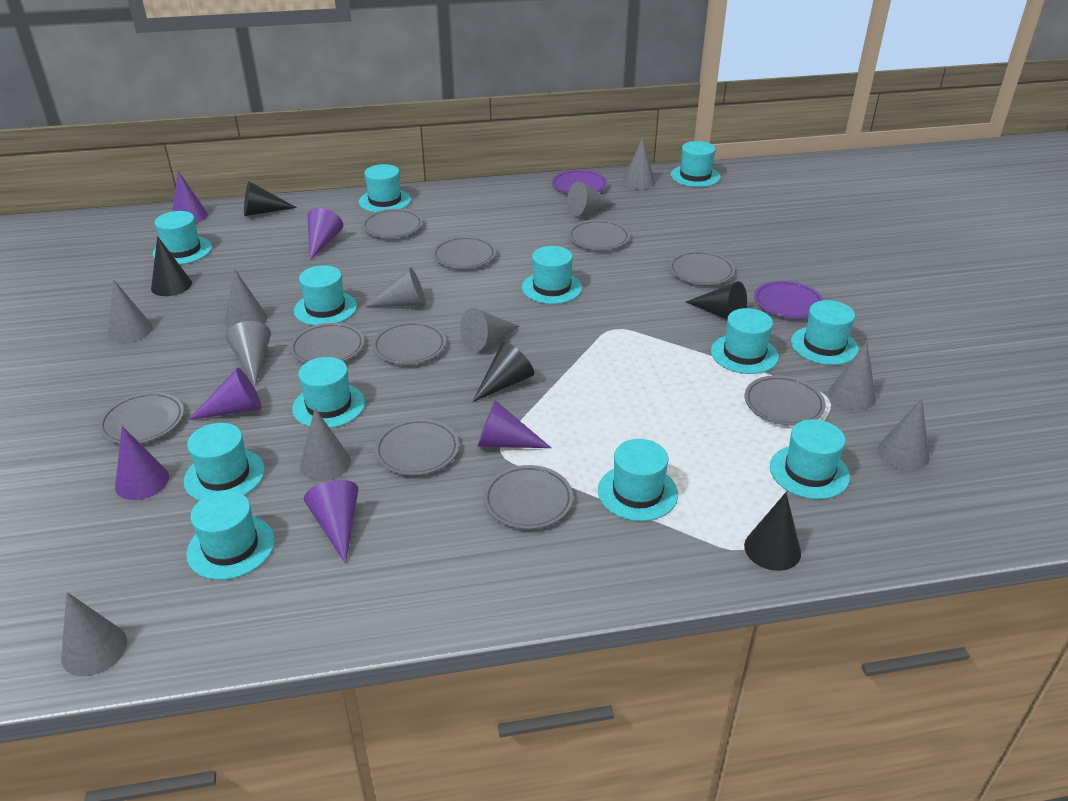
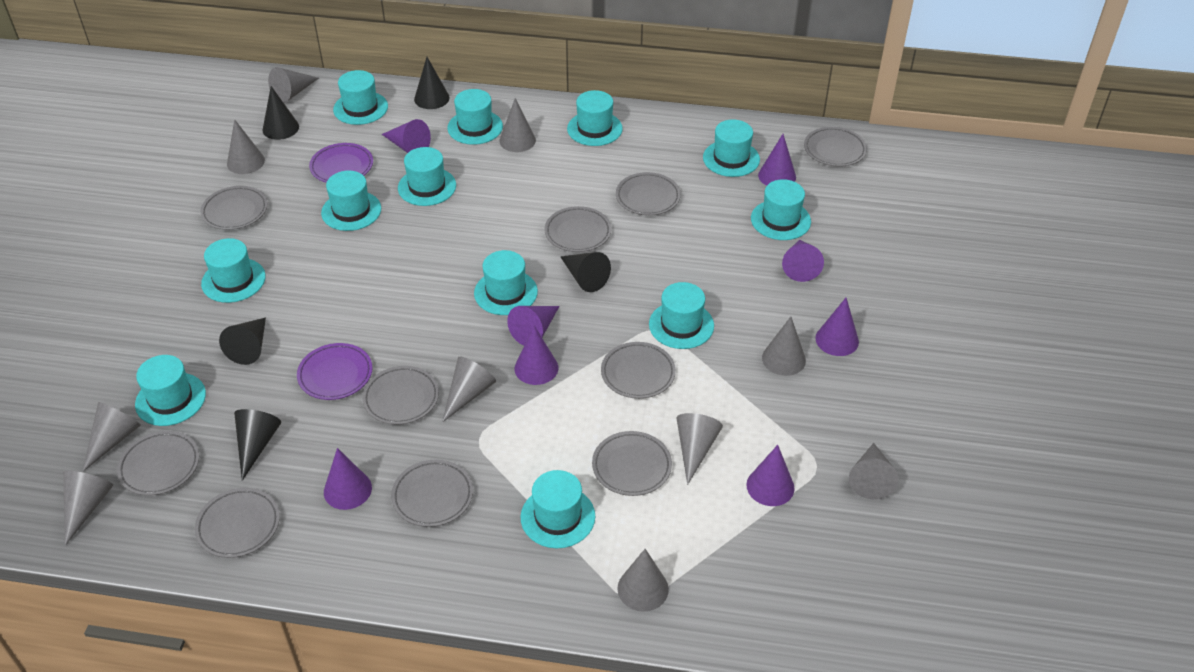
grey cone: [61,592,127,676] [108,279,152,343] [225,269,267,328] [225,321,271,386] [300,408,351,481] [365,267,426,307] [460,308,520,352] [567,181,617,217] [623,138,656,189] [828,342,876,410] [878,398,930,471] = 11 -> [63,471,113,546] [82,402,141,472] [227,119,265,174] [268,67,319,103] [442,357,496,423] [499,98,536,152] [617,549,669,612] [677,413,723,485] [762,317,806,376] [849,443,899,499] = 10
purple cone: [115,426,169,500] [173,171,208,223] [188,368,262,420] [304,480,358,564] [307,208,343,260] [477,400,551,448] = 6 -> [324,448,372,510] [382,119,431,153] [507,306,559,346] [515,326,558,385] [746,445,795,506] [758,134,796,186] [782,240,824,282] [815,298,859,356] = 8

